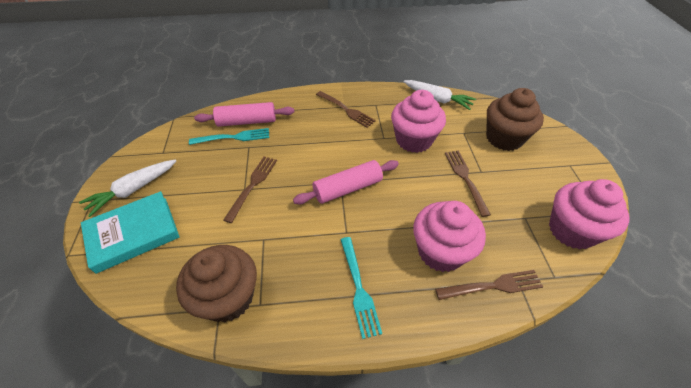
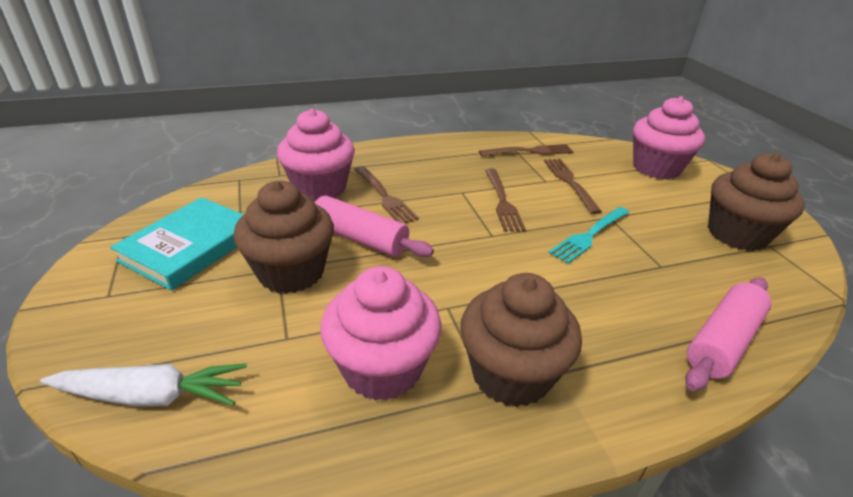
brown cupcake: [176,245,257,322] [486,88,544,151] = 2 -> [233,181,334,294] [460,273,582,407] [708,153,805,251] = 3
turquoise fork: [189,128,269,145] [340,237,382,339] = 2 -> [549,207,629,264] = 1
white carrot: [79,160,176,217] [403,80,476,110] = 2 -> [40,363,247,406] = 1

